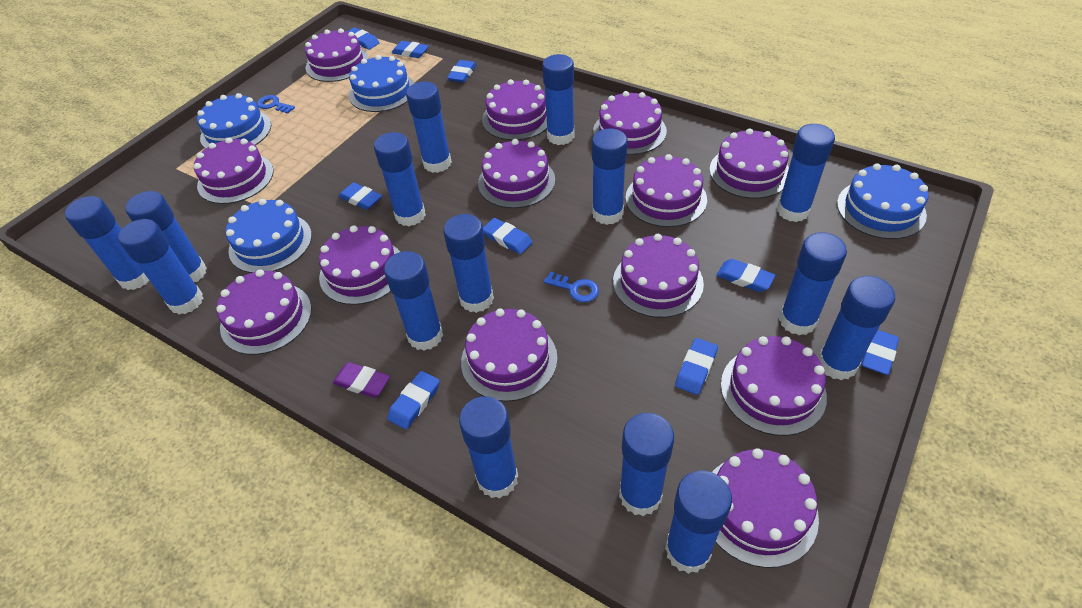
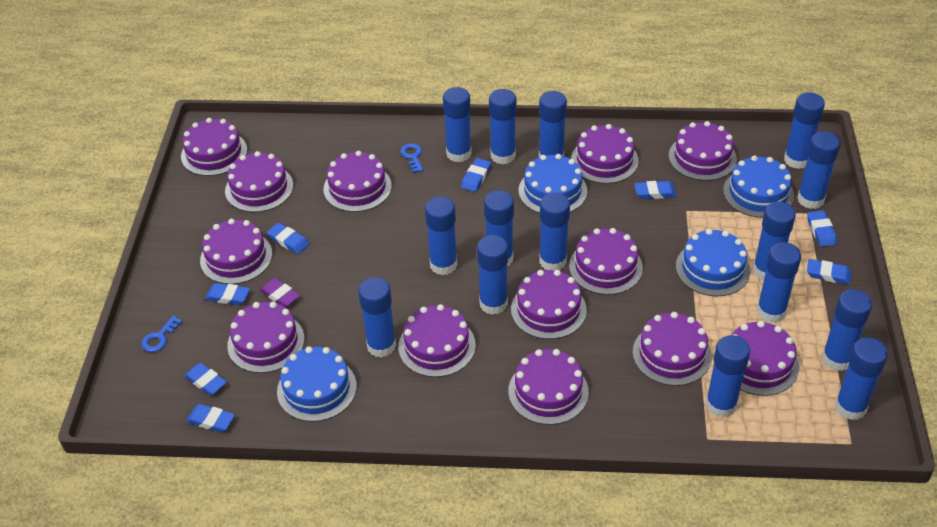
blue eraser: [338,182,382,210] [348,27,379,50] [387,371,440,429] [392,41,429,58] [447,60,476,83] [483,218,533,254] [675,338,718,395] [716,259,776,292] [861,330,899,375] = 9 -> [184,363,227,395] [186,404,235,432] [205,283,250,305] [267,223,309,254] [461,158,491,192] [635,181,677,199] [807,210,837,247] [807,259,851,285] = 8

